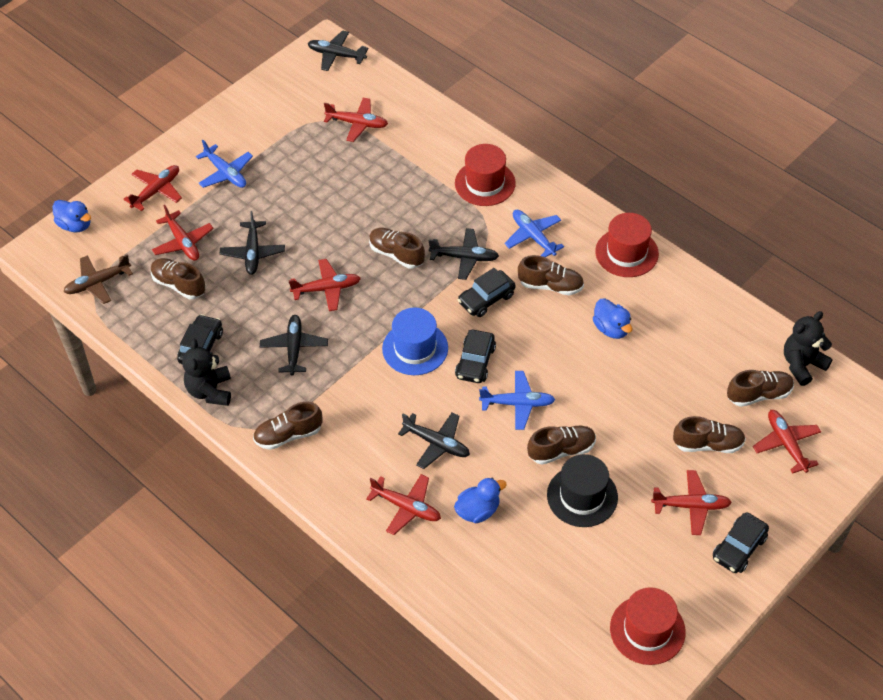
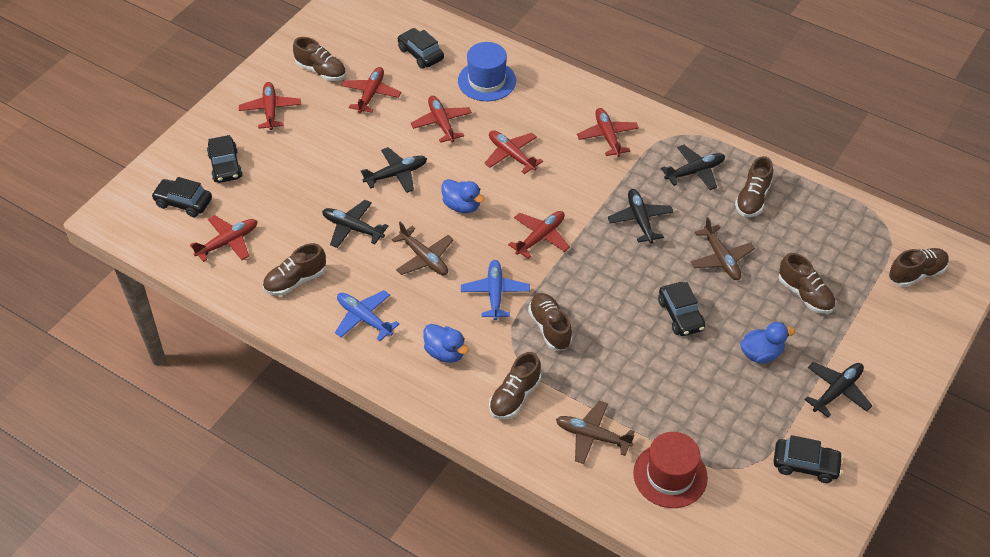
black car: [177,314,223,364] [455,330,496,383] [458,268,516,317] [713,512,769,573] = 4 -> [151,177,212,217] [207,135,243,183] [398,28,444,69] [658,282,705,336] [773,435,843,483] = 5
black hat: [547,454,618,527] = 1 -> none = 0
black teddy bear: [182,339,231,406] [784,311,833,386] = 2 -> none = 0
blue plane: [196,140,253,188] [479,371,555,430] [504,210,564,257] = 3 -> [335,290,400,341] [461,260,530,320] = 2
brown plane: [63,254,133,304] = 1 -> [392,222,454,275] [556,401,635,464] [691,217,755,280] = 3
red hat: [455,144,516,206] [595,213,659,277] [610,587,686,665] = 3 -> [633,432,708,508] = 1

